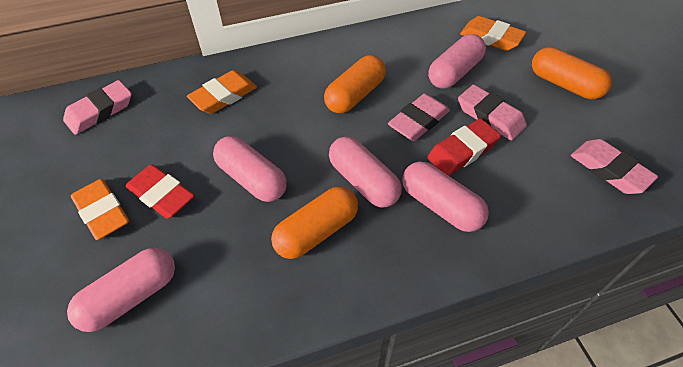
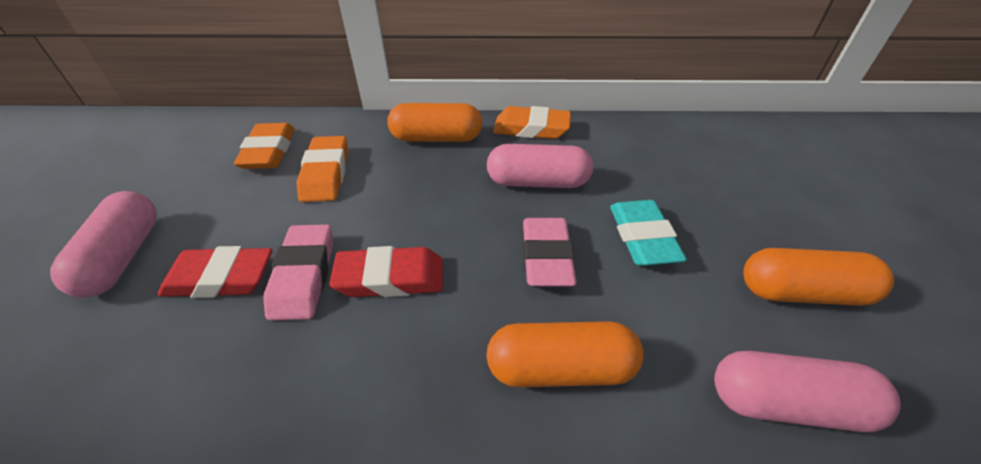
pink capsule: [67,248,175,332] [213,136,287,202] [329,136,402,208] [402,161,489,232] [428,34,486,89] = 5 -> [50,191,157,297] [487,144,593,188] [714,351,901,432] = 3
pink eraser: [63,80,132,135] [388,93,450,141] [458,85,527,141] [571,139,658,194] = 4 -> [263,224,333,320] [523,218,577,286] = 2
turquoise eraser: none = 0 -> [610,200,687,266] = 1

